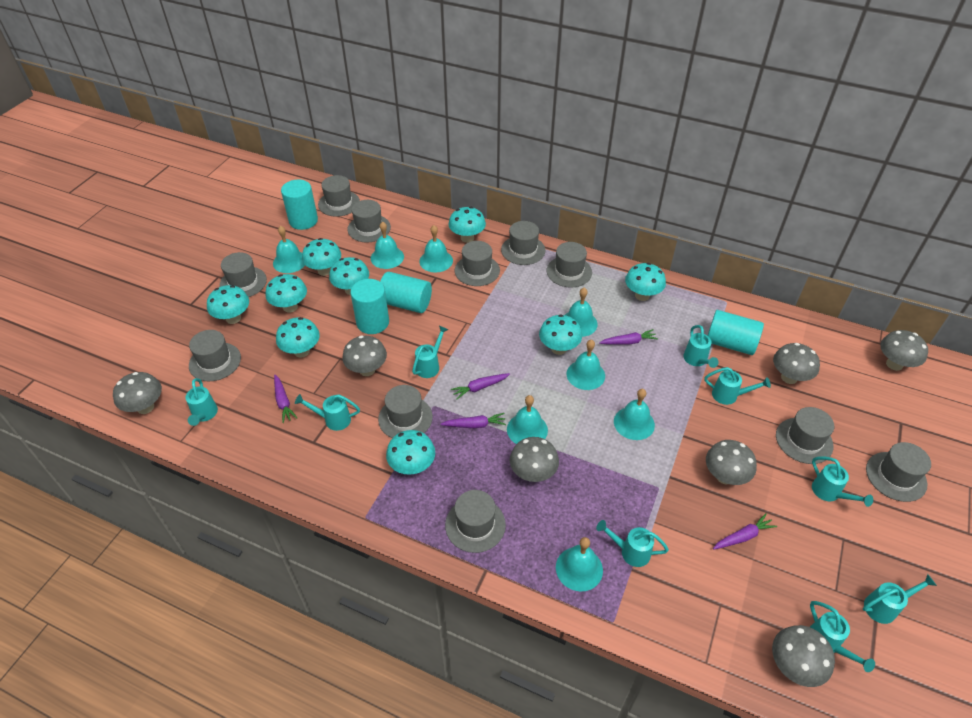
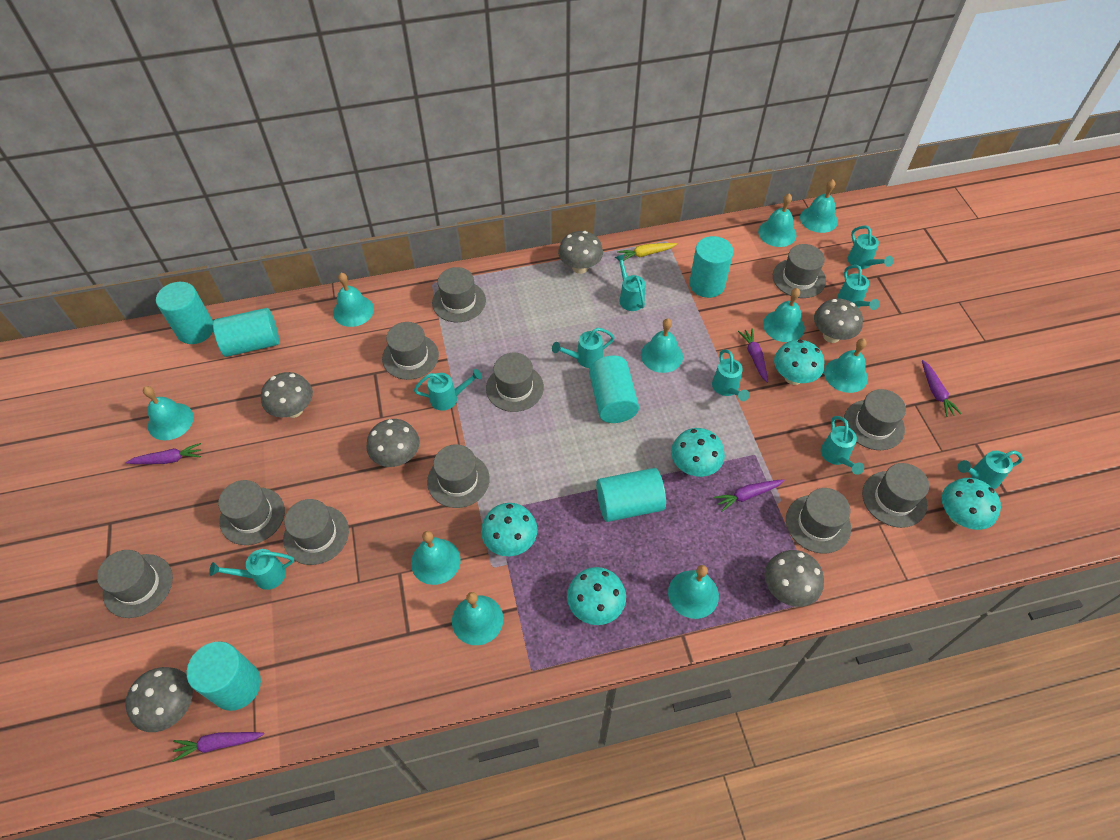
grey mushroom: [113,372,162,414] [342,336,387,376] [510,437,559,482] [706,440,757,485] [772,625,835,687] [773,343,820,384] [880,330,928,371] = 7 -> [125,667,193,732] [261,372,313,418] [366,419,420,467] [558,231,603,274] [765,550,824,607] [814,299,863,343] = 6
turquoise bell: [273,226,305,273] [371,222,404,269] [419,225,453,273] [507,395,548,444] [556,537,603,592] [565,288,598,337] [567,340,605,390] [614,389,655,440] = 8 -> [143,386,194,441] [333,273,374,327] [411,531,461,585] [452,592,503,645] [641,318,683,373] [668,565,719,619] [758,193,797,247] [763,288,805,342] [800,179,838,233] [824,338,868,393] = 10
turquoise cylinder: [281,180,318,230] [350,279,389,334] [380,272,432,313] [707,310,764,355] = 4 -> [156,282,214,344] [187,641,261,711] [213,308,279,357] [589,356,639,423] [596,468,666,522] [689,236,734,298] = 6
turquoise mushroom: [207,285,249,324] [266,274,307,313] [276,317,320,358] [302,238,341,276] [329,257,369,295] [386,430,435,475] [448,207,486,243] [539,314,582,355] [625,263,666,301] = 9 -> [481,503,537,556] [567,567,626,625] [671,428,725,477] [774,340,824,385] [942,478,1001,530] = 5
yellow carrot: none = 0 -> [617,243,677,261] = 1

